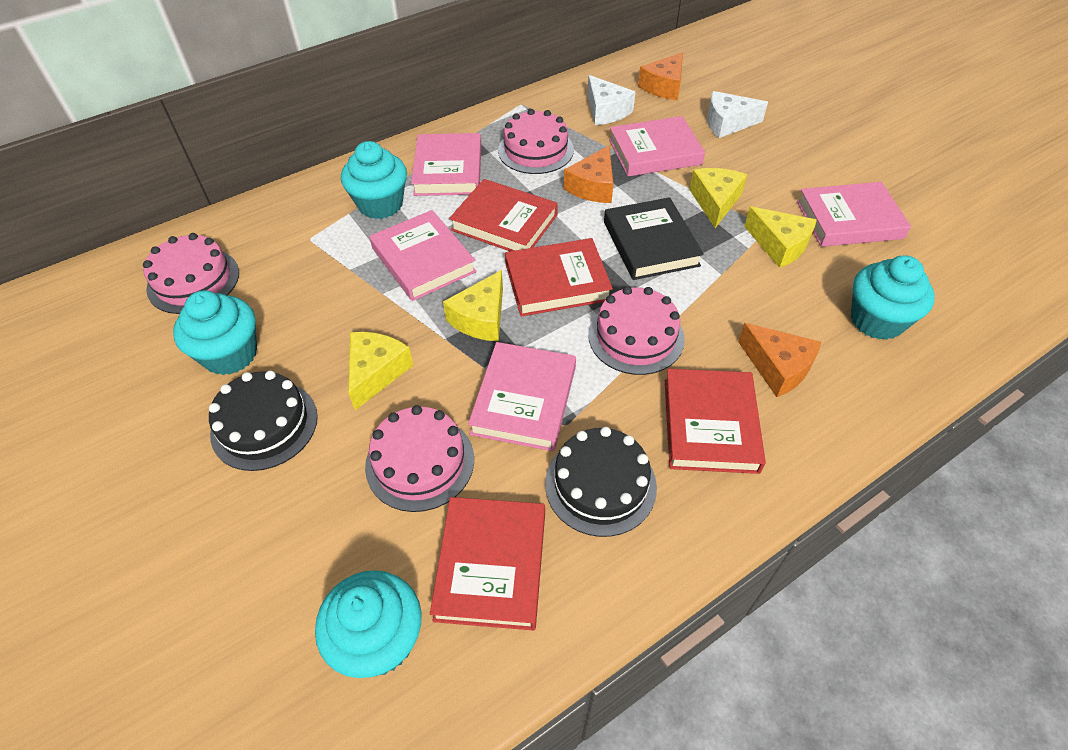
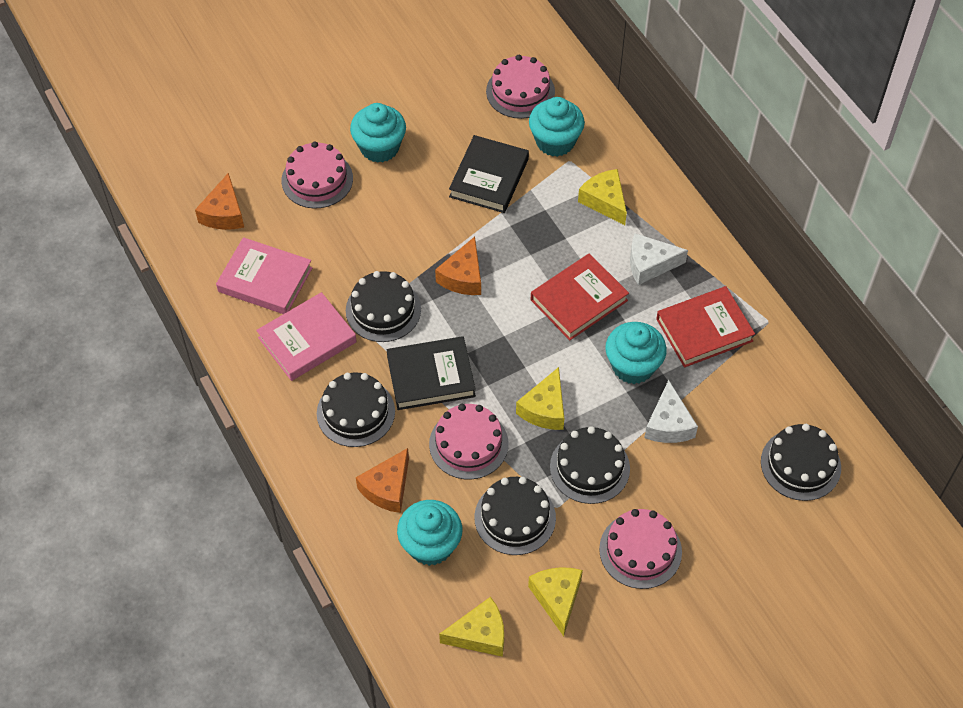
black book: [604,197,704,280] = 1 -> [387,336,476,410] [449,135,529,213] = 2
black cake: [209,371,318,471] [545,427,657,537] = 2 -> [317,373,395,447] [346,271,421,342] [474,477,556,555] [550,426,630,504] [761,424,841,501] = 5
pink book: [369,210,477,301] [411,133,481,196] [468,342,576,451] [609,116,705,177] [797,182,911,247] = 5 -> [216,237,312,314] [256,292,357,381] = 2
red book: [430,497,545,631] [449,179,558,251] [505,238,613,317] [665,369,766,474] = 4 -> [531,253,629,340] [656,286,755,368] = 2

